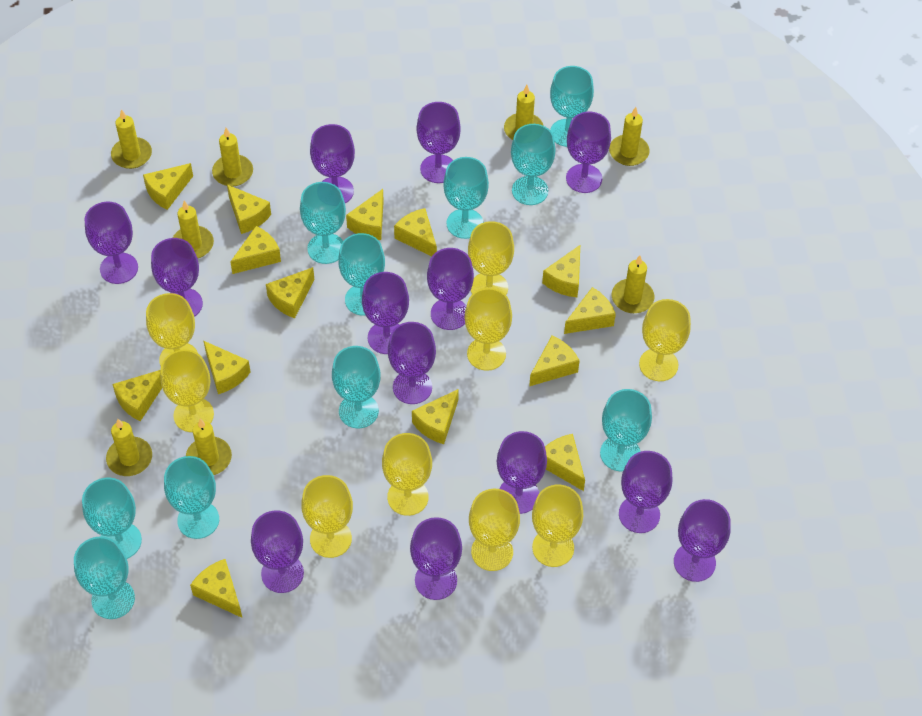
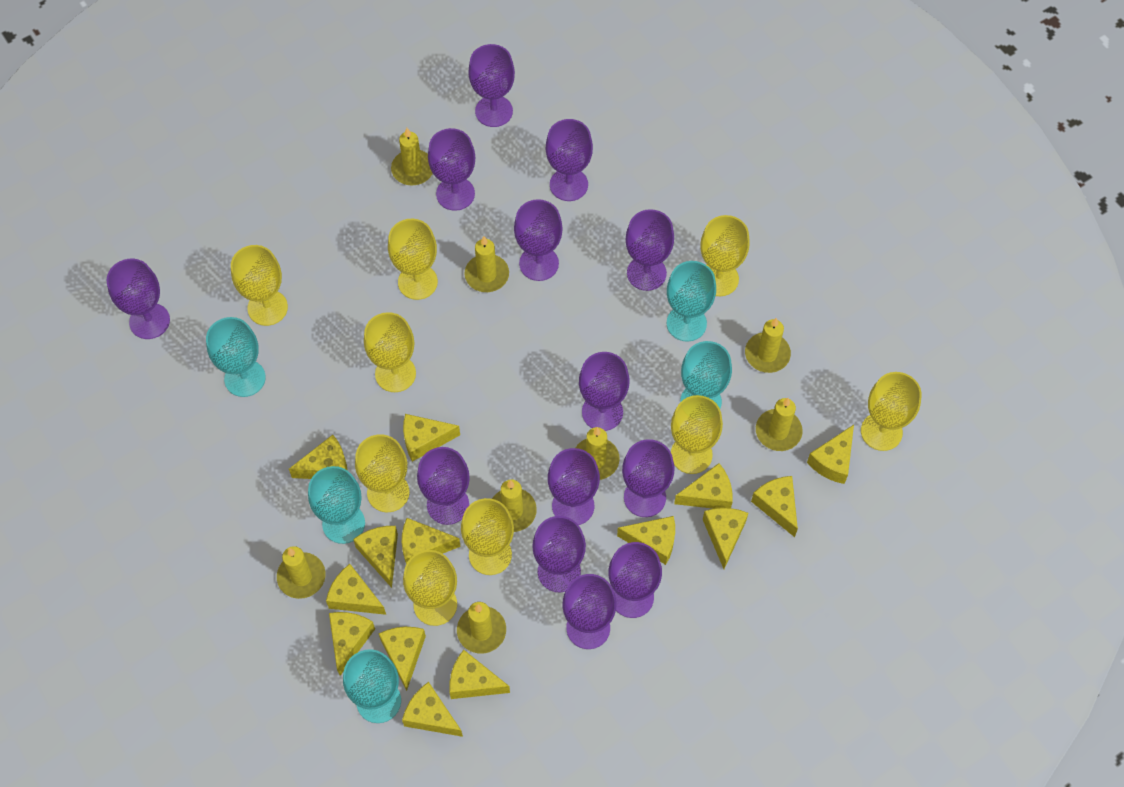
turquoise goblet: [74,536,135,619] [82,477,142,559] [164,456,219,539] [300,182,346,264] [332,346,381,428] [338,233,385,316] [443,157,489,239] [511,124,556,205] [550,66,594,147] [600,389,652,471] = 10 -> [206,317,266,397] [308,466,365,544] [343,649,401,723] [667,261,716,341] [680,341,732,409] = 5

